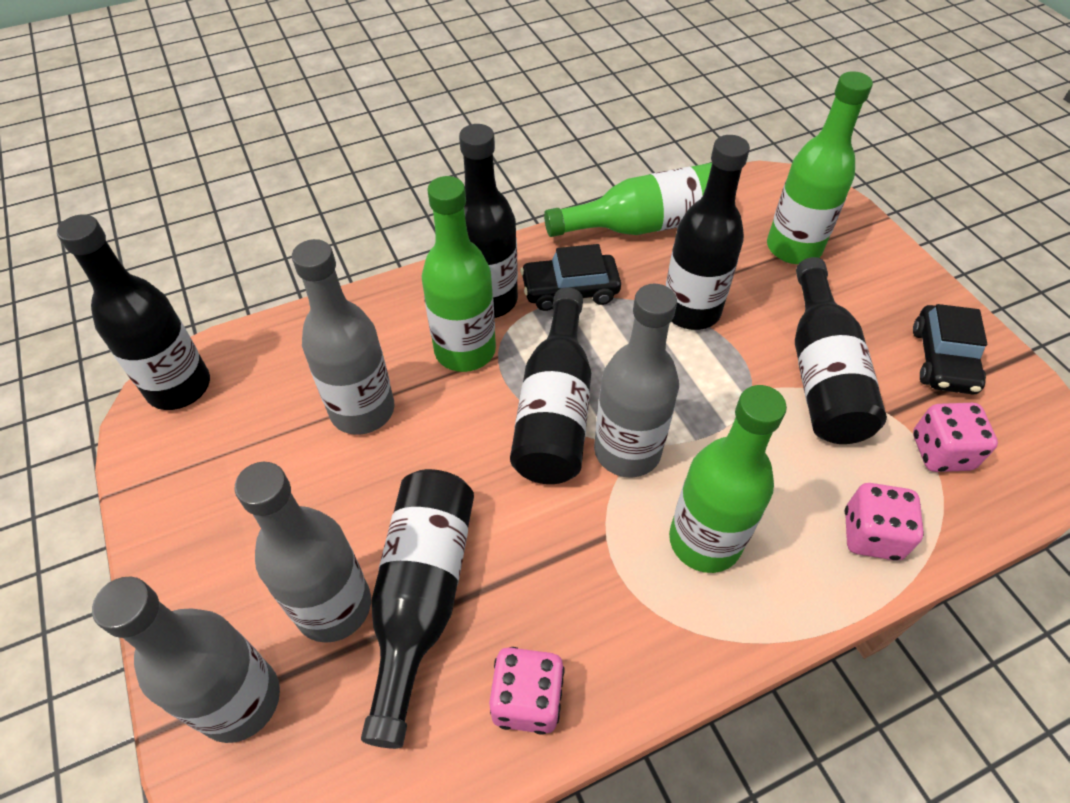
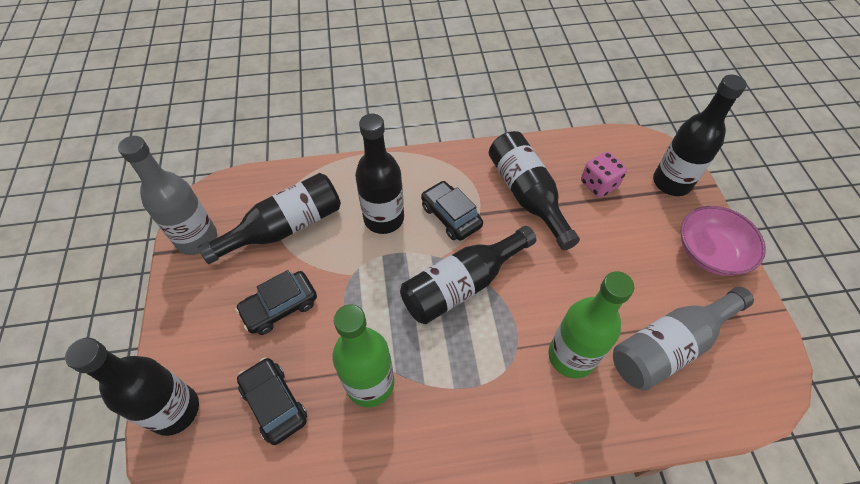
black car: [520,244,621,311] [913,304,987,394] = 2 -> [235,270,317,335] [237,358,307,445] [421,181,483,240] = 3
green bottle: [422,176,496,372] [544,163,712,237] [669,385,787,573] [767,71,873,264] = 4 -> [333,304,394,407] [548,271,635,378] = 2
grey bottle: [92,577,280,743] [234,462,371,643] [292,239,395,435] [594,284,679,478] = 4 -> [118,136,217,255] [613,287,754,391] = 2
pink bowl: none = 0 -> [681,206,766,276] = 1
pink dice: [489,647,564,735] [845,483,924,561] [913,403,998,472] = 3 -> [581,152,627,197] = 1

